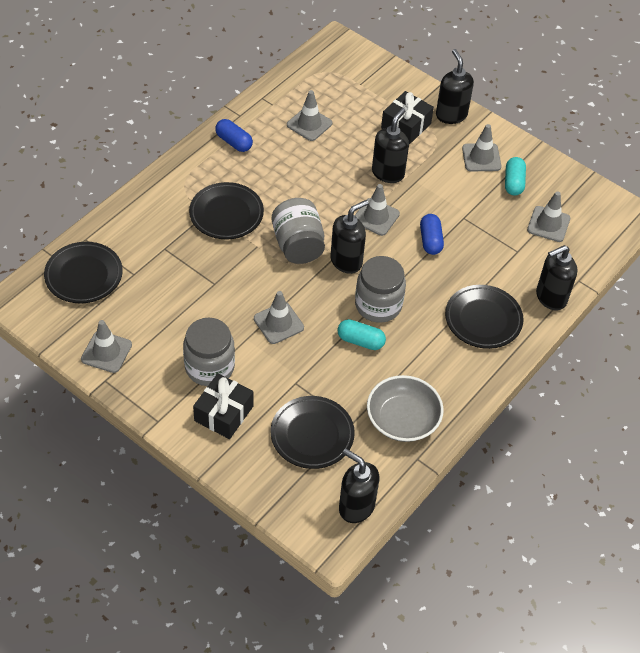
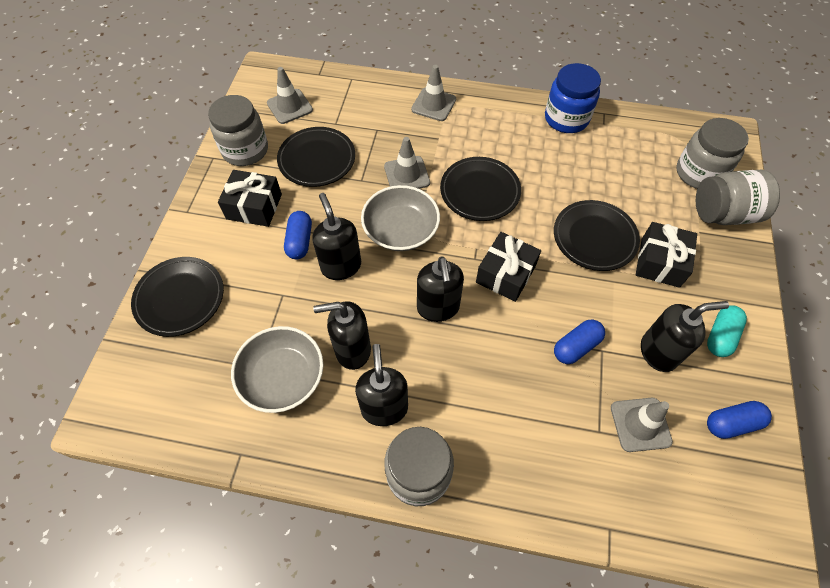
black gift: [193,373,254,439] [381,91,434,145] = 2 -> [218,170,282,227] [476,232,541,302] [636,222,697,288] = 3
blue capsule: [215,119,253,152] [420,214,444,255] = 2 -> [284,211,312,259] [554,319,605,364] [707,401,772,439] = 3
blue jar: none = 0 -> [545,63,601,133] = 1
grey bowl: [367,375,444,442] = 1 -> [231,326,323,413] [361,185,440,251] = 2
grey jar: [183,318,235,386] [272,198,325,264] [355,256,406,323] = 3 -> [208,95,268,166] [384,427,454,506] [676,118,749,189] [696,169,780,225] = 4
grey traffic cone: [81,320,132,373] [254,291,304,344] [287,90,332,141] [355,184,400,236] [462,124,501,171] [527,191,570,242] = 6 -> [267,67,313,124] [384,137,430,189] [411,65,456,121] [611,398,673,452] = 4
turquoise capsule: [337,319,386,350] [505,157,526,196] = 2 -> [707,305,747,357] = 1

